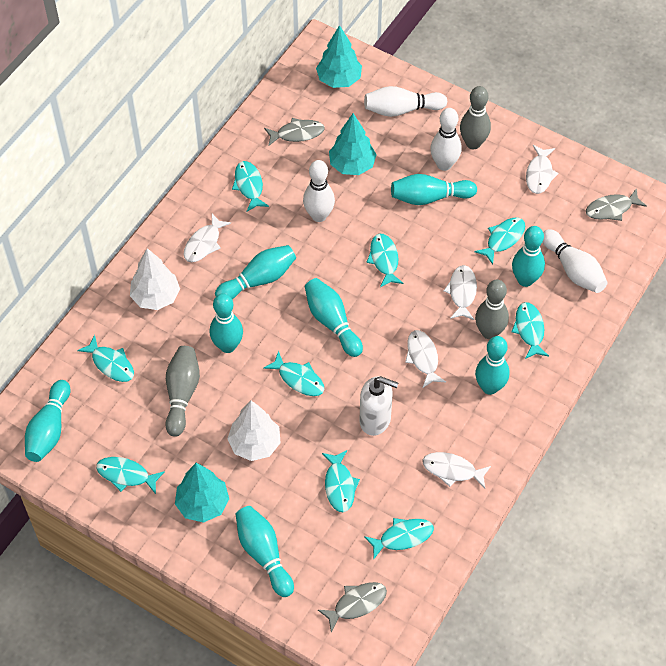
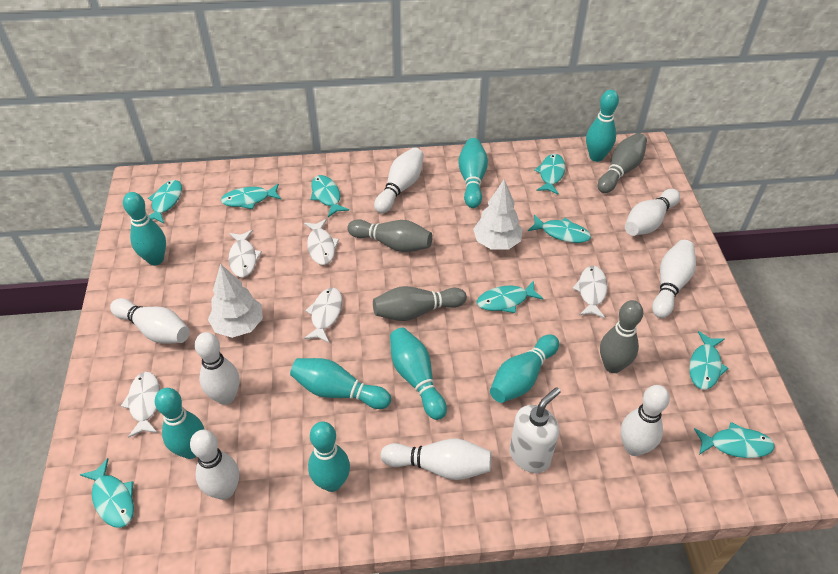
grey bowling pin: [165,346,200,437] [460,86,491,149] [475,280,509,339] = 3 -> [347,219,433,252] [373,286,467,321] [598,133,647,193] [600,300,643,373] = 4
grey fish: [264,118,325,146] [318,582,387,632] [586,188,647,221] = 3 -> none = 0
turquoise tree: [175,463,229,523] [316,25,362,88] [329,113,377,175] = 3 -> none = 0
white bowling pin: [303,160,335,222] [364,86,447,117] [430,108,462,171] [543,229,608,293] = 4 -> [110,298,190,344] [190,430,239,500] [195,332,239,405] [374,147,424,213] [381,439,492,480] [621,385,670,456] [625,189,680,236] [652,240,696,318] = 8

